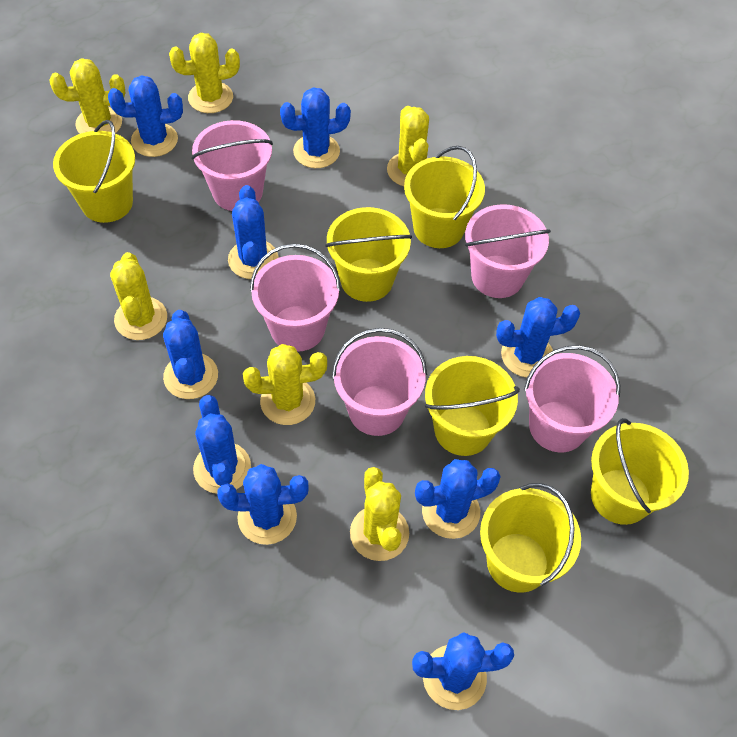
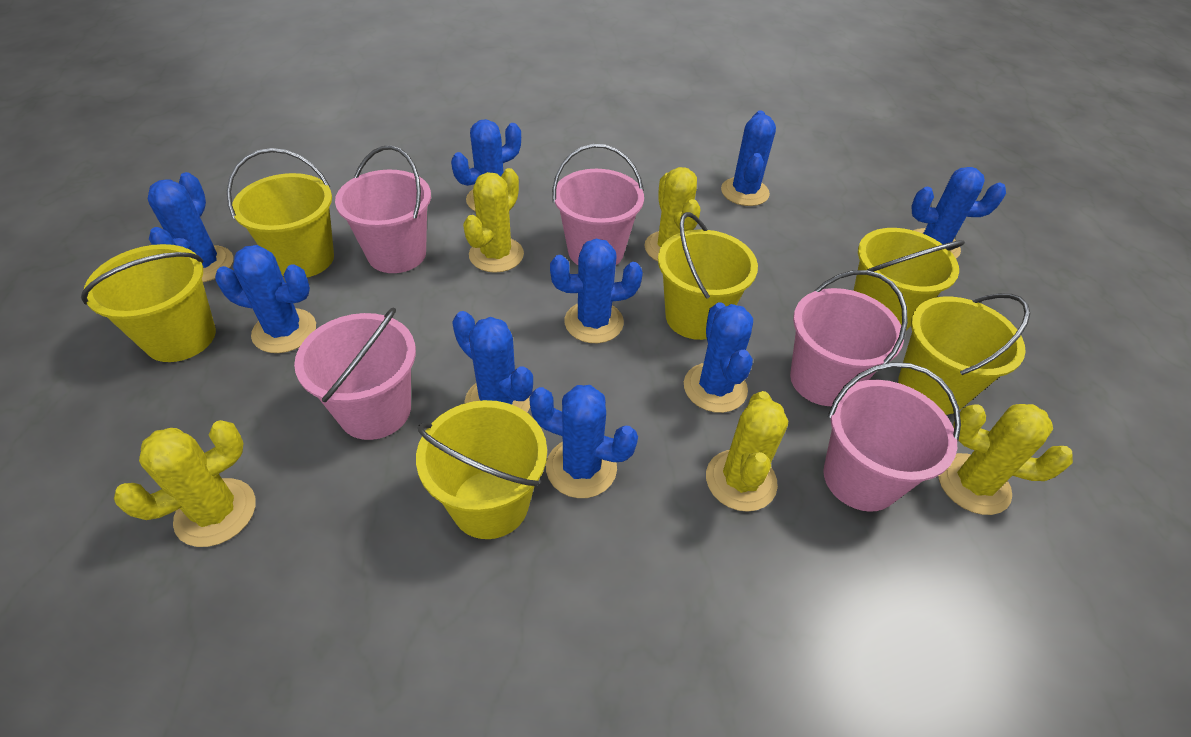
yellow cactus: [50,58,125,134] [110,252,167,340] [169,33,240,113] [243,344,327,425] [350,467,409,561] [387,106,429,187] = 6 -> [114,420,256,547] [463,168,524,273] [644,167,700,261] [706,391,788,512] [938,404,1073,515] = 5

